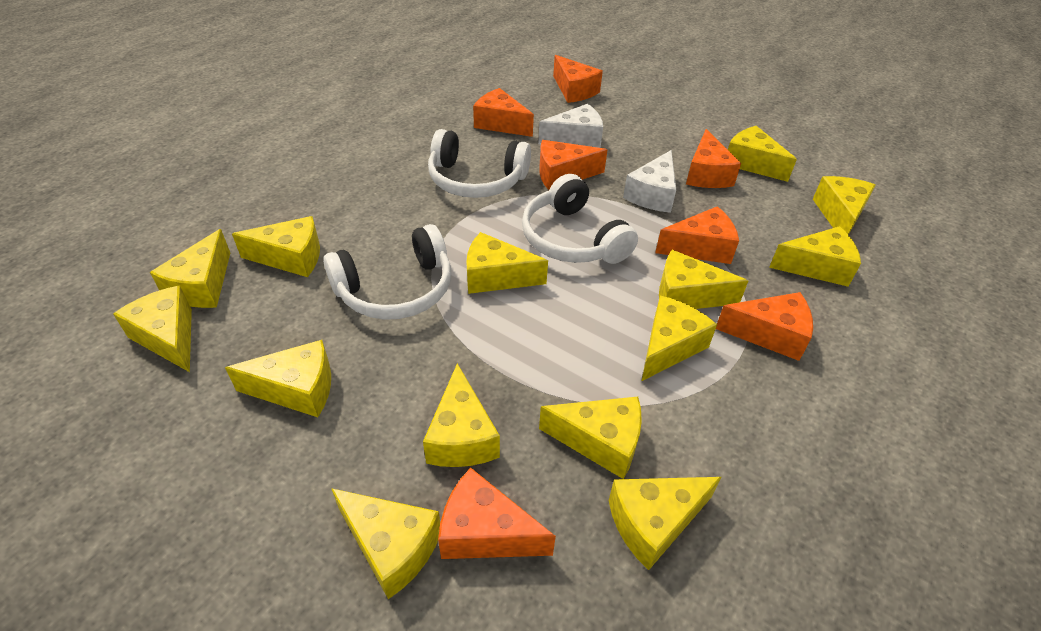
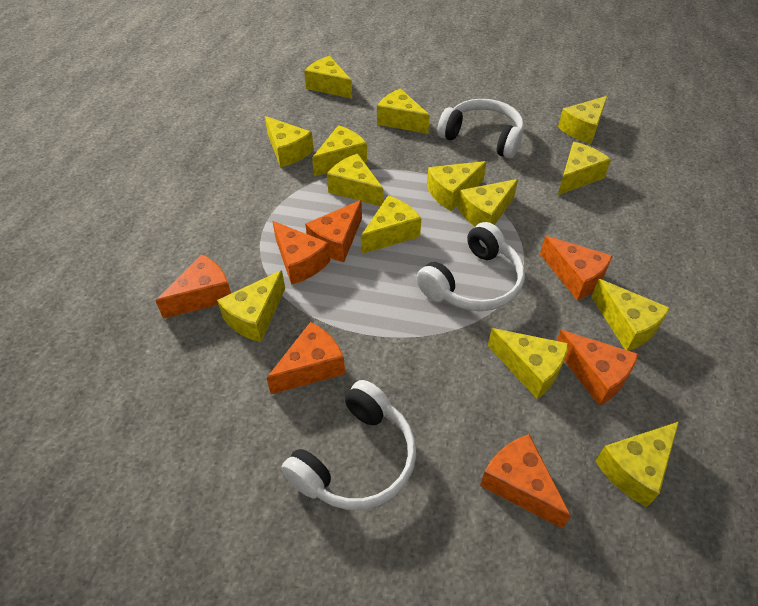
white cheese: [538,104,603,148] [623,150,676,213] = 2 -> none = 0

